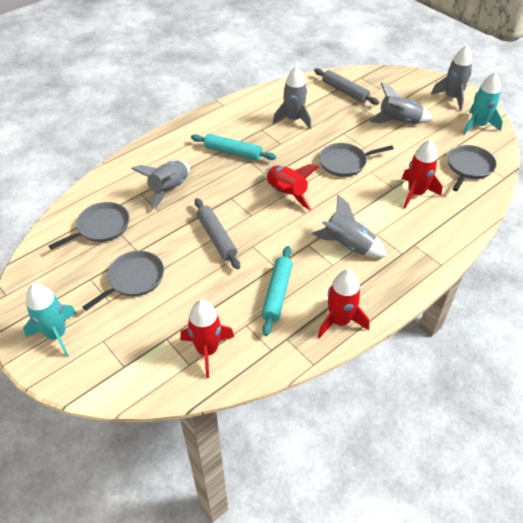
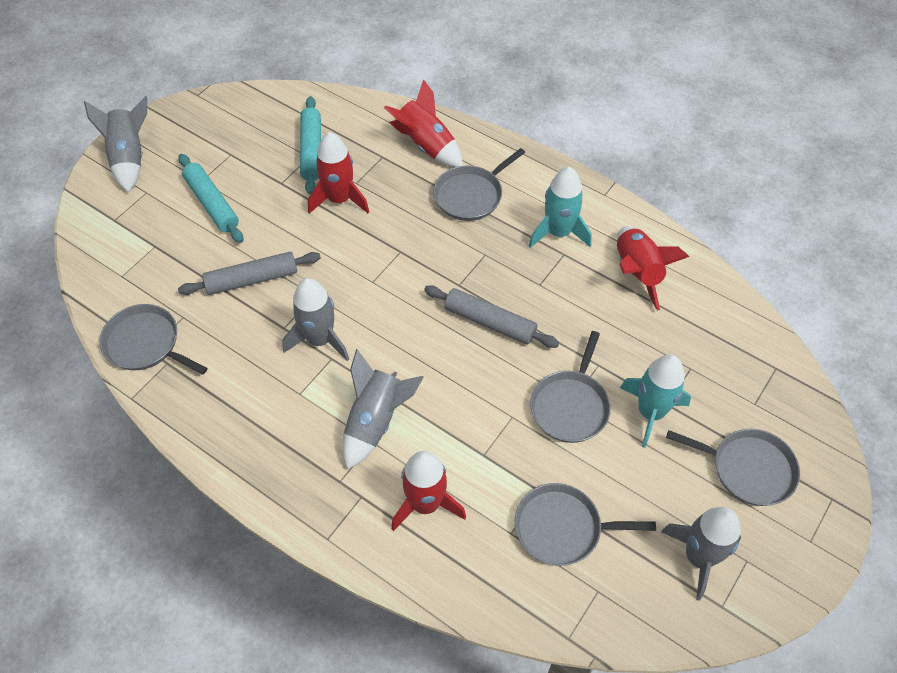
grey pan: [49,202,129,250] [83,251,164,311] [319,143,394,177] [448,145,497,191] = 4 -> [100,304,208,375] [433,148,525,221] [515,483,656,566] [530,331,611,443] [666,429,800,506] = 5
grey rocket: [132,161,190,209] [273,66,311,129] [312,195,387,258] [369,82,433,124] [431,45,472,111] = 5 -> [84,96,147,193] [282,278,349,361] [343,349,424,469] [661,507,742,601] = 4

